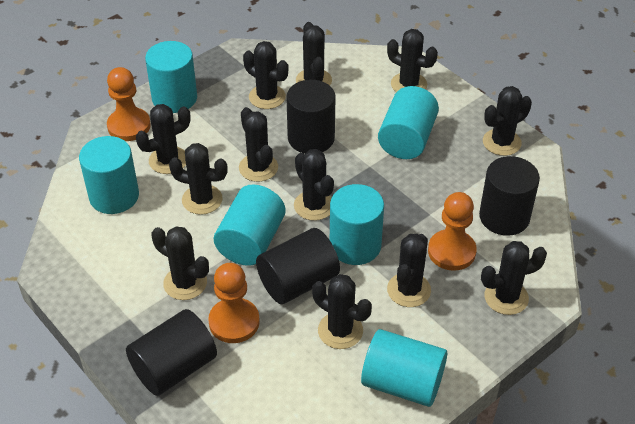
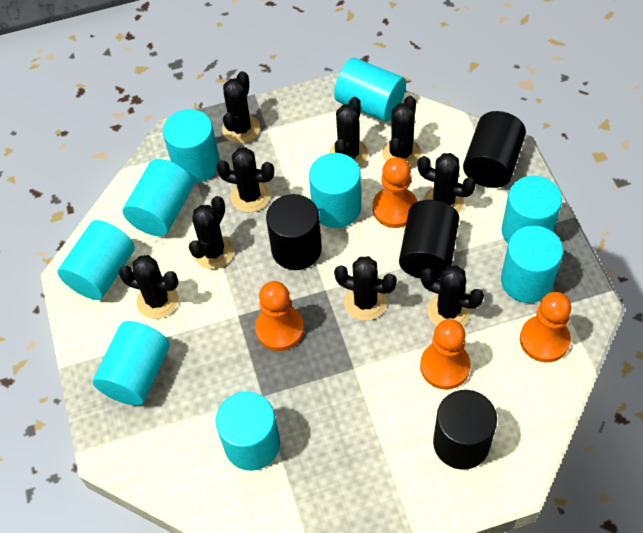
black cactus: [136,104,191,174] [151,226,209,300] [169,143,228,215] [239,107,278,182] [243,41,288,109] [294,149,334,221] [296,22,332,85] [312,274,372,349] [387,29,438,92] [387,234,431,307] [481,241,547,315] [483,86,532,156] = 12 -> [118,255,178,319] [189,196,234,269] [216,147,274,212] [222,71,260,144] [329,97,368,167] [334,256,397,321] [382,96,421,167] [418,153,476,213] [421,265,484,326] = 9
orange pawn: [107,67,151,141] [208,263,260,343] [428,192,477,271] = 3 -> [255,281,304,351] [373,157,417,228] [420,319,471,389] [520,292,571,363] = 4
turquoise cylinder: [79,136,139,214] [145,41,197,113] [214,184,286,266] [330,184,384,265] [361,329,447,407] [378,86,439,159] = 6 -> [57,220,135,300] [93,321,170,406] [123,159,193,236] [163,109,220,183] [215,392,280,471] [309,153,361,228] [334,58,406,122] [501,176,562,244] [501,226,563,303] = 9

